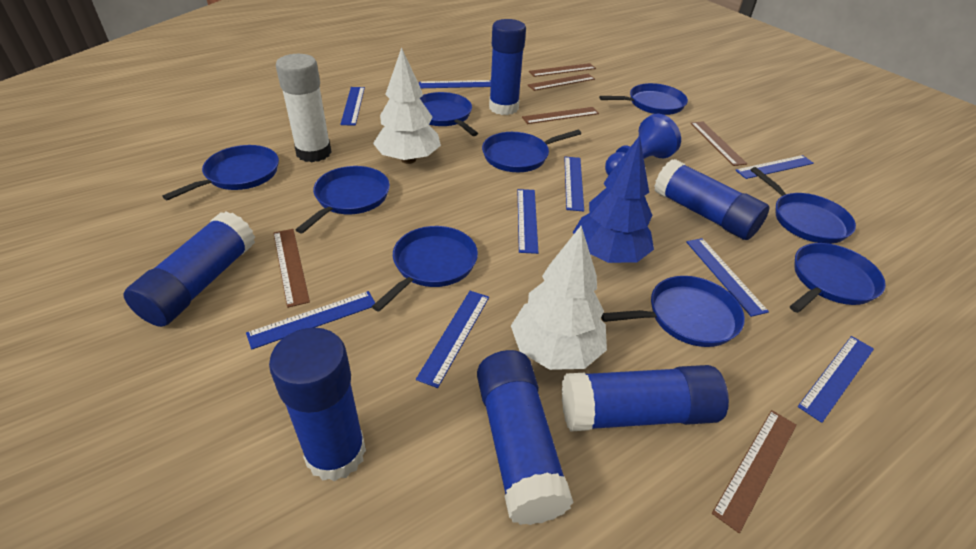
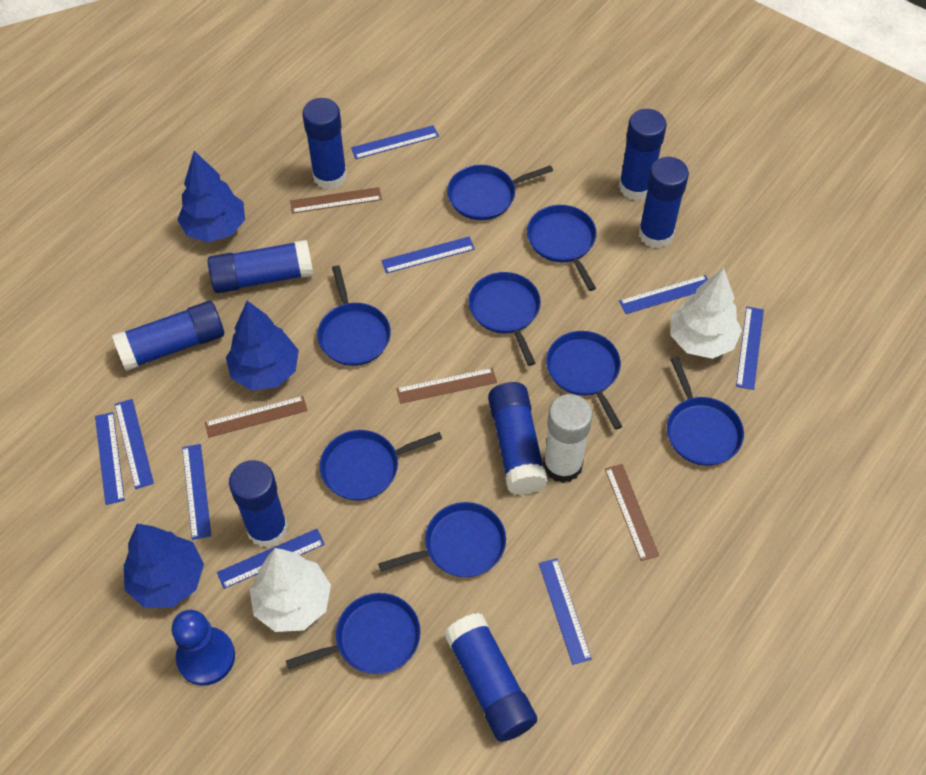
blue glue stick: [123,211,255,327] [269,328,366,482] [477,350,574,525] [489,19,526,115] [562,365,729,432] [654,159,770,240] = 6 -> [112,301,224,371] [208,240,314,293] [229,460,288,547] [302,98,347,190] [444,613,537,742] [488,382,548,495] [619,109,666,200] [639,157,689,248] = 8
blue tree: [573,135,654,263] = 1 -> [124,524,204,608] [177,151,245,242] [226,301,299,390] = 3
brown ruler: [273,229,310,308] [522,107,599,124] [528,74,595,91] [529,63,596,77] [690,121,747,166] [712,410,797,533] = 6 -> [205,396,308,438] [290,187,382,214] [396,368,497,404] [605,464,659,561] = 4

